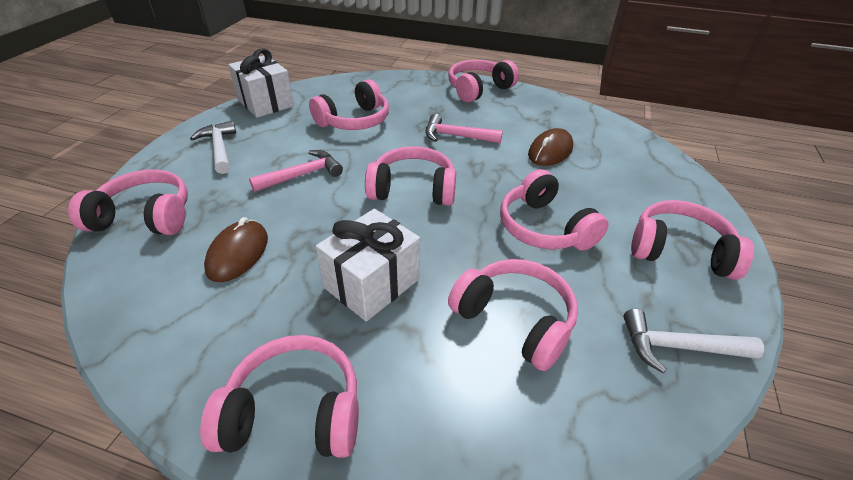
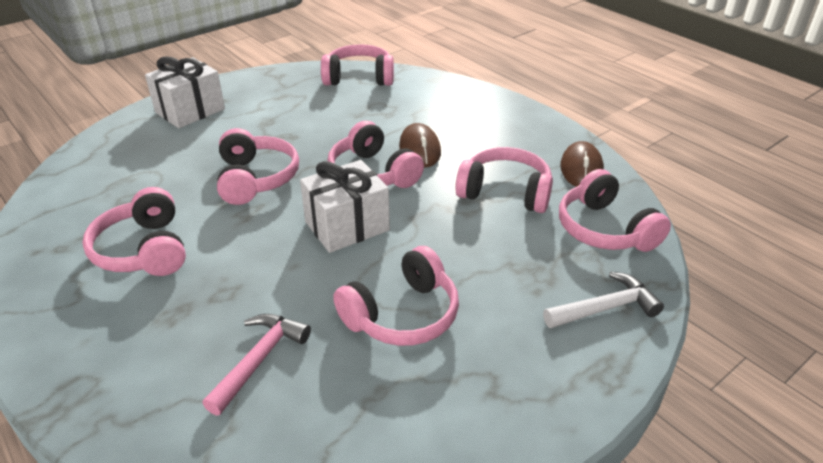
pink hammer: [249,150,343,192] [425,114,503,143] = 2 -> [202,314,311,416] = 1
pink headphones: [68,169,188,235] [200,335,359,458] [309,79,389,130] [365,146,456,206] [448,60,519,103] [448,259,578,371] [500,169,608,251] [631,200,754,280] = 8 -> [82,187,186,276] [217,128,299,205] [321,44,394,86] [328,121,424,188] [333,246,459,346] [455,147,553,213] [559,169,671,252] = 7
white hammer: [190,121,236,174] [624,309,764,373] = 2 -> [543,271,664,328] = 1

